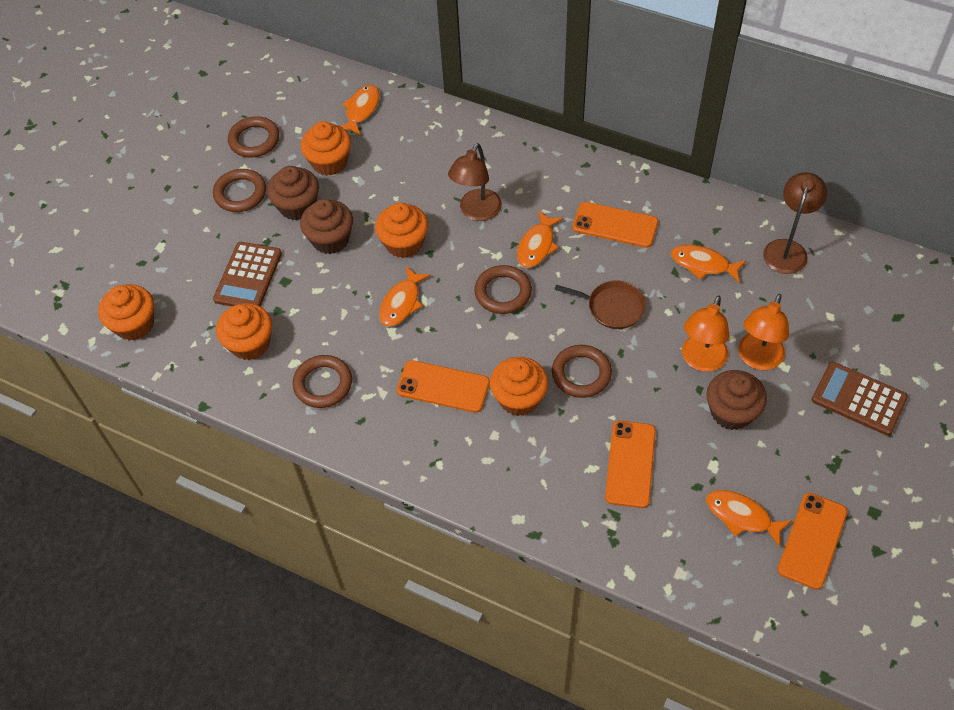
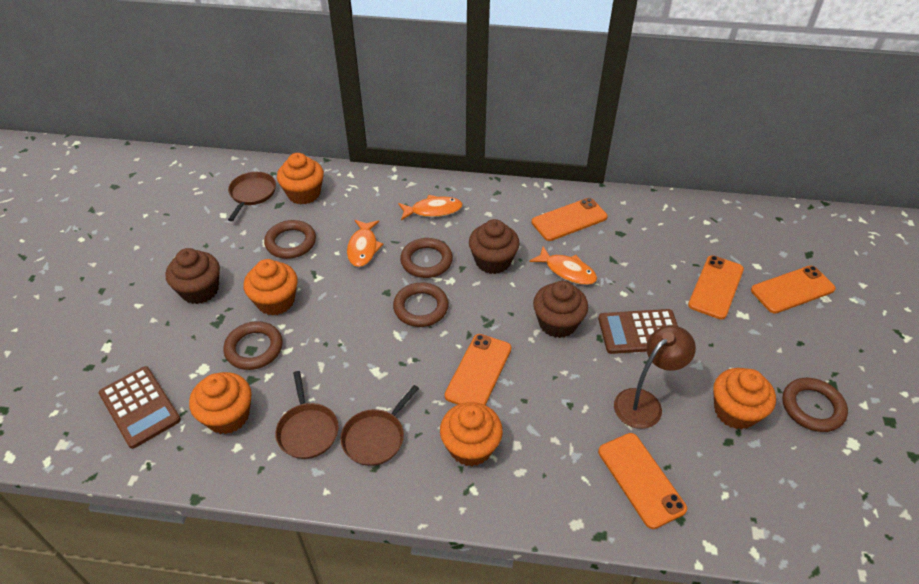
brown lamp: [448,143,502,221] [763,172,827,274] = 2 -> [614,325,696,429] = 1
brown pan: [555,281,646,329] = 1 -> [228,172,276,221] [275,371,339,459] [341,385,419,466] = 3
orange fish: [341,85,380,135] [379,266,431,327] [517,211,563,268] [671,245,746,282] [706,490,792,548] = 5 -> [347,220,384,267] [398,195,463,220] [529,246,597,285] = 3
orange lamp: [682,296,729,372] [738,294,789,370] = 2 -> none = 0
orange phone: [397,360,490,413] [572,202,658,248] [605,420,656,508] [777,493,848,590] = 4 -> [445,334,511,405] [532,198,608,241] [598,433,687,529] [688,255,744,319] [751,266,836,314] = 5

